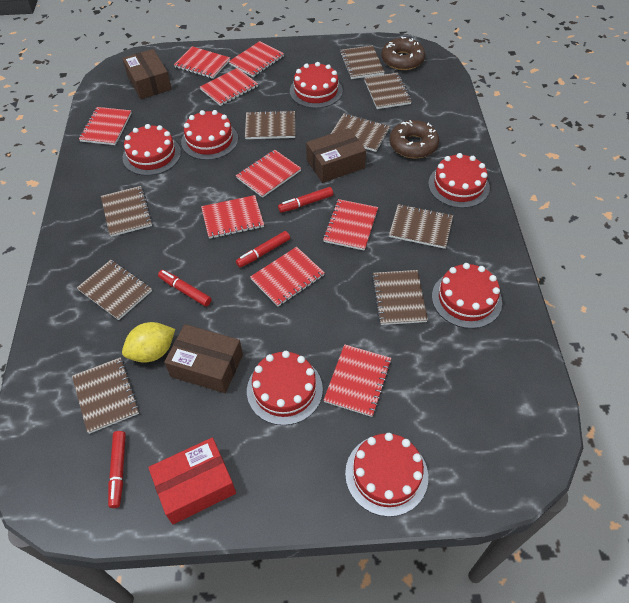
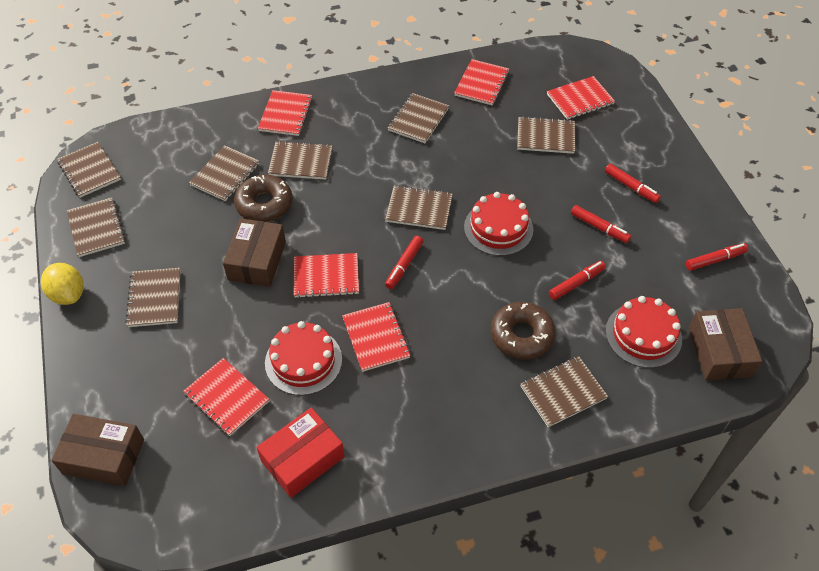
red cake: [122,124,181,176] [181,110,238,160] [247,351,323,425] [290,62,343,108] [345,433,428,517] [428,153,490,208] [432,263,502,329] = 7 -> [265,321,342,395] [464,192,533,256] [606,296,682,368] = 3
red marker: [108,431,126,508] [158,270,212,306] [236,231,290,267] [278,187,333,213] = 4 -> [385,236,424,289] [549,261,606,300] [571,205,631,243] [605,164,661,203] [686,243,748,271] = 5
red notebook: [79,107,132,145] [174,46,230,79] [200,68,258,106] [201,195,264,239] [229,41,284,77] [236,149,301,198] [250,247,325,306] [323,199,378,251] [324,344,392,417] = 9 -> [183,358,269,436] [258,90,313,136] [294,253,359,298] [342,302,411,372] [454,59,509,105] [547,76,615,120] = 6

